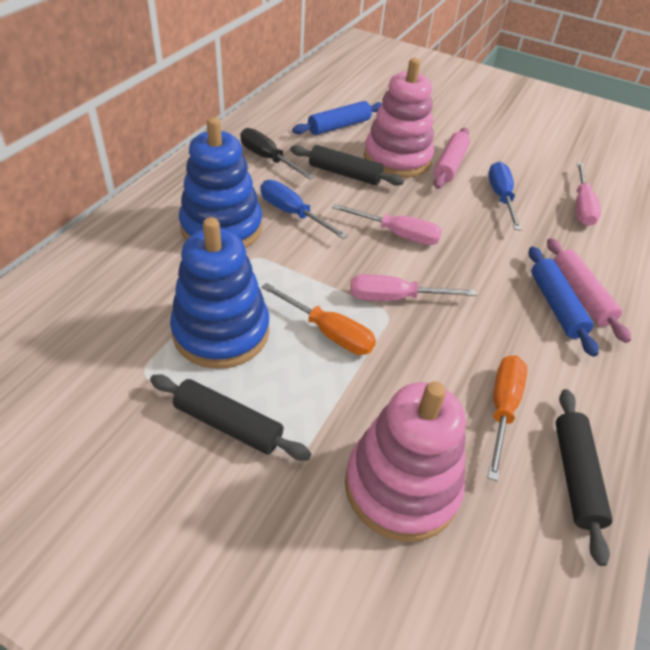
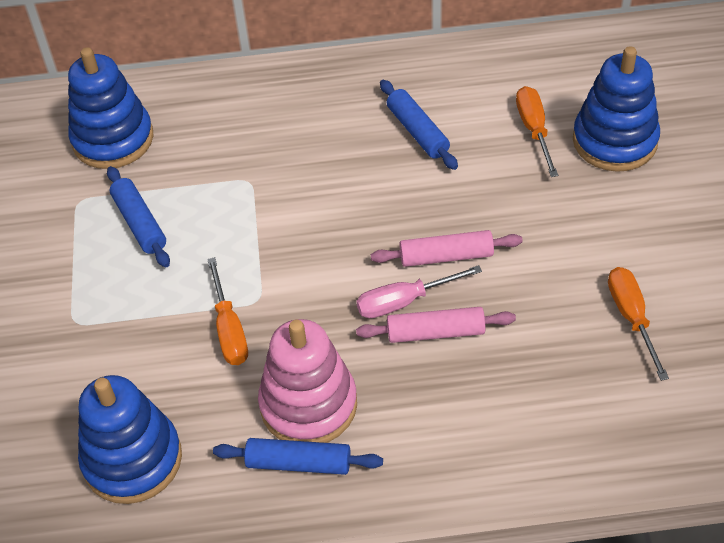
black rolling pin: [150,374,311,461] [290,145,404,186] [555,389,612,566] = 3 -> none = 0
black screwdriver: [240,128,314,179] = 1 -> none = 0
blue rolling pin: [292,101,383,135] [529,246,599,357] = 2 -> [107,166,170,267] [213,438,383,475] [380,80,458,170] = 3
blue screwdriver: [260,180,348,239] [488,161,522,230] = 2 -> none = 0
blue stacking toy: [170,217,270,369] [179,117,262,248] = 2 -> [68,47,154,169] [78,375,182,504] [573,46,660,172] = 3
orange screwdriver: [261,283,376,355] [487,355,528,481] = 2 -> [207,257,248,365] [516,86,558,177] [608,267,669,381] = 3
pink screwdriver: [332,203,442,245] [350,274,477,301] [575,162,601,226] = 3 -> [356,265,482,318] = 1
pink stacking toy: [345,381,466,542] [364,58,434,178] = 2 -> [258,319,357,443] = 1

